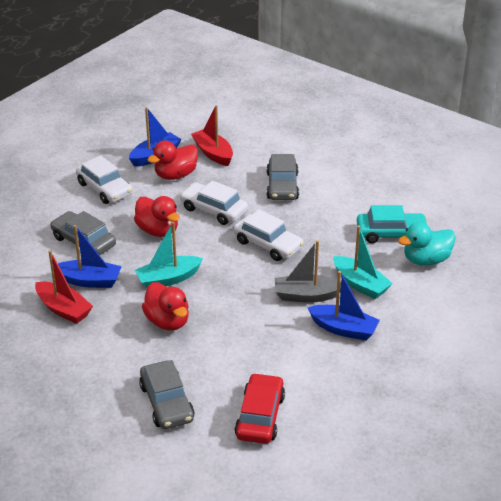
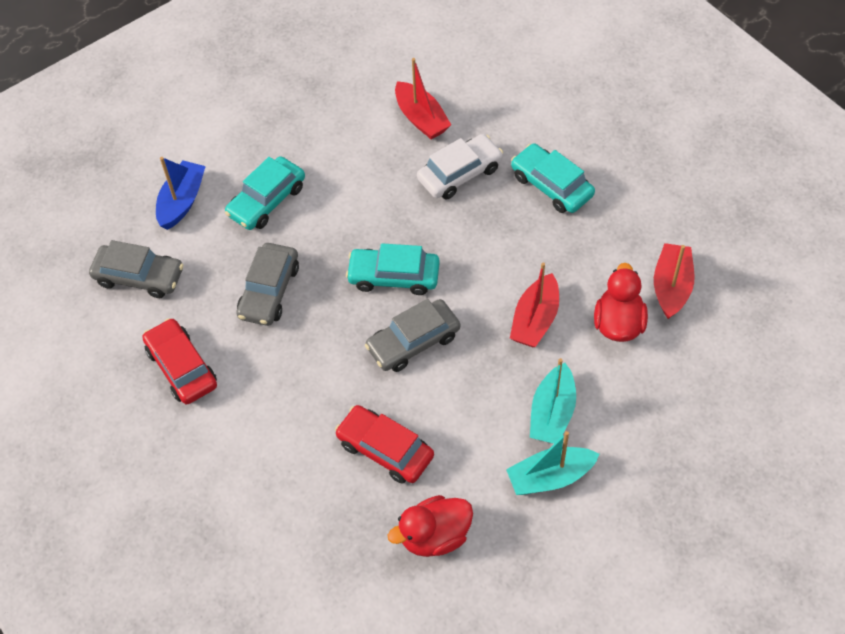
blue boat: [58,225,122,288] [129,107,182,167] [307,271,380,341] = 3 -> [156,157,206,230] = 1
grey boat: [275,240,341,303] = 1 -> none = 0
red boat: [35,250,93,324] [191,105,233,166] = 2 -> [395,58,451,139] [510,262,559,347] [654,243,695,319] = 3
red car: [235,373,285,444] = 1 -> [142,318,217,404] [335,405,434,484] = 2
red duck: [134,196,180,237] [142,282,189,331] [148,141,198,180] = 3 -> [388,495,473,557] [594,263,648,342] = 2
turquoise car: [357,205,427,243] = 1 -> [225,156,305,230] [346,243,440,295] [511,143,595,213] = 3
turquoise duck: [398,222,456,266] = 1 -> none = 0
white car: [76,155,133,204] [180,181,248,225] [234,210,304,261] = 3 -> [417,134,503,199] = 1

